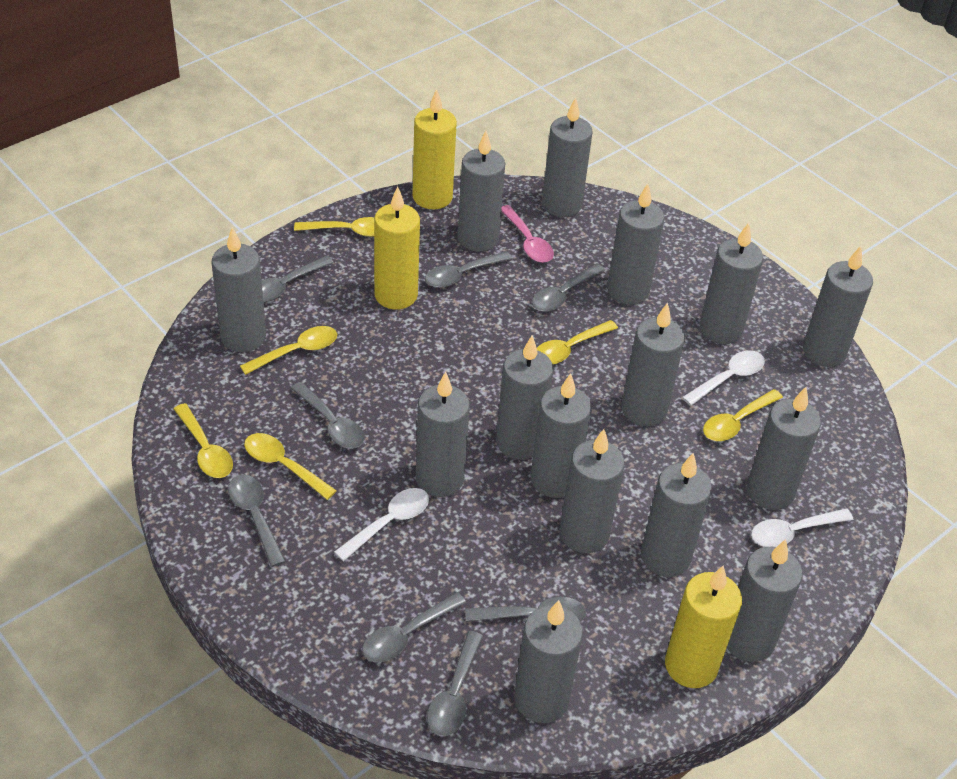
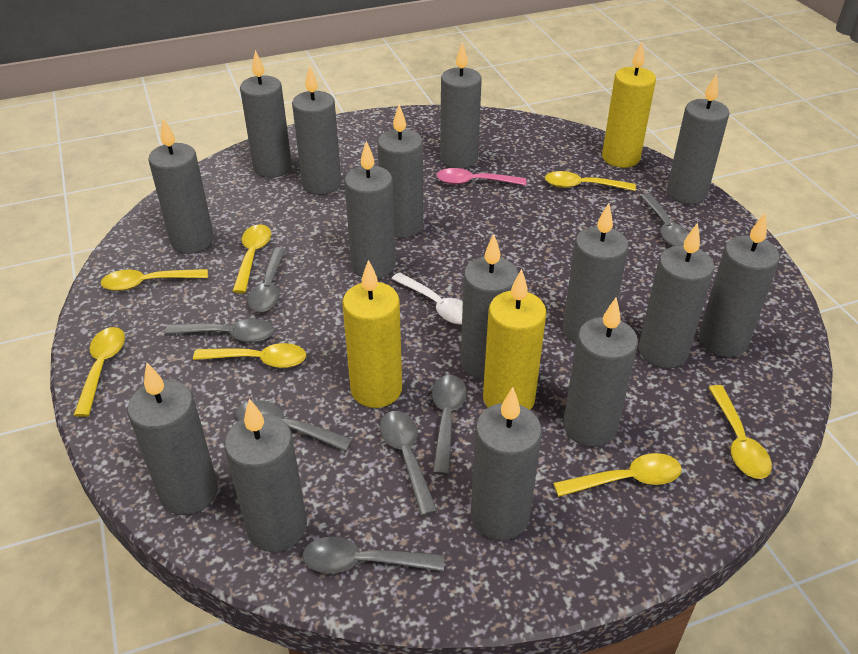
grey spoon: [228,474,286,567] [262,256,334,302] [291,382,365,449] [362,592,466,662] [425,251,512,288] [427,631,483,736] [465,597,586,622] [532,264,605,312] = 8 -> [165,319,274,342] [236,400,352,451] [248,247,286,312] [303,537,444,573] [380,411,437,516] [432,375,467,475] [640,193,689,246] = 7
white spoon: [334,488,429,561] [682,350,765,406] [751,508,853,547] = 3 -> [391,273,463,325] = 1
yellow spoon: [174,403,233,478] [240,326,337,375] [244,433,337,500] [294,217,374,237] [537,320,618,364] [703,389,783,441] = 6 -> [74,327,125,417] [101,269,208,291] [193,343,306,368] [232,224,271,293] [545,171,636,191] [553,453,682,497] [708,385,772,479] = 7

